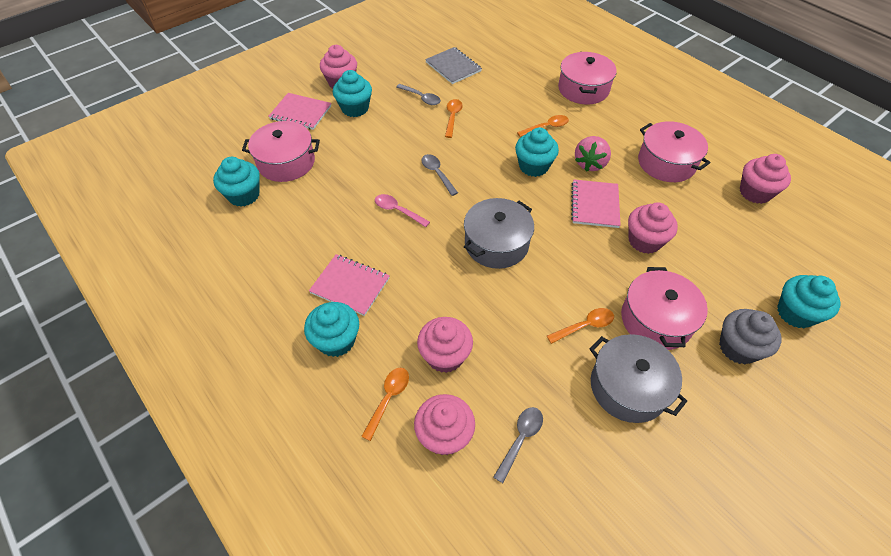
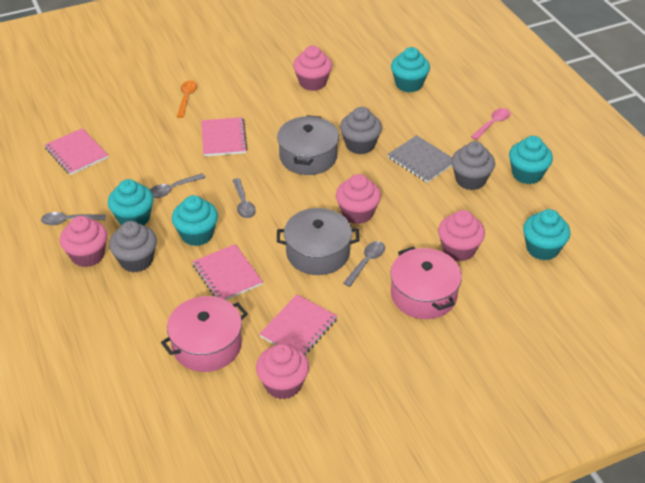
grey cupcake: [719,309,782,365] = 1 -> [109,221,157,272] [340,107,382,154] [451,141,495,190] = 3
grey spoon: [396,84,441,105] [421,154,458,196] [493,407,543,483] = 3 -> [41,212,106,225] [150,173,206,198] [232,178,256,218] [343,241,385,287] = 4
orange spoon: [361,368,409,441] [445,99,463,138] [517,115,569,137] [547,308,614,344] = 4 -> [177,81,197,118] = 1
pink notebook: [268,93,331,130] [309,254,390,316] [571,180,621,228] = 3 -> [45,128,108,175] [192,244,263,300] [201,117,248,157] [259,294,338,356] = 4
pink pot: [242,121,320,182] [558,52,617,104] [621,267,708,350] [638,121,710,182] = 4 -> [161,296,248,372] [390,247,462,319] = 2
pink strawberry: [575,136,611,172] = 1 -> none = 0

